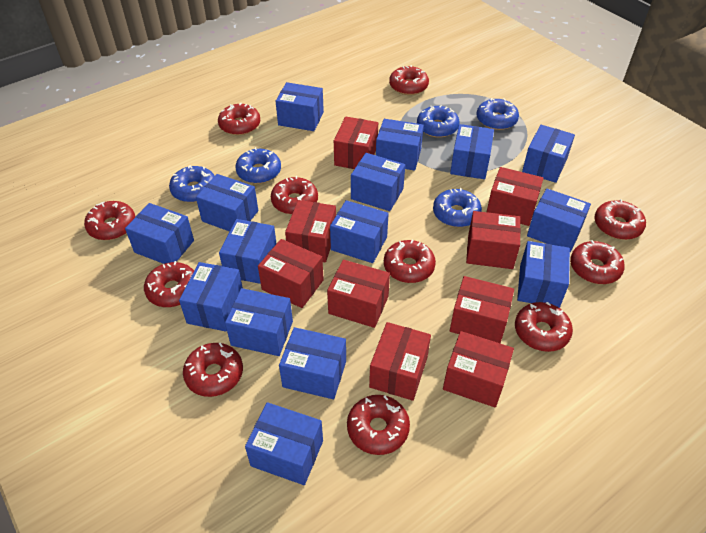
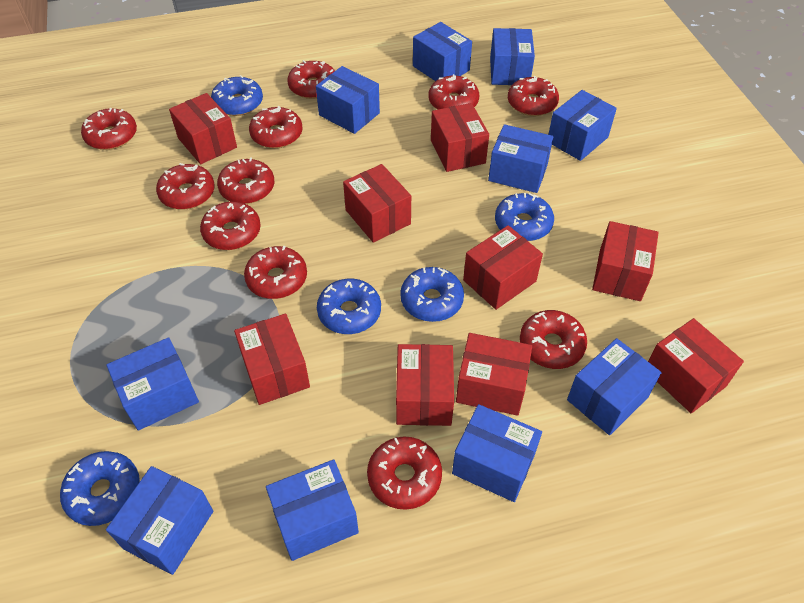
blue box: [125,203,194,264] [179,262,243,332] [196,174,258,232] [219,219,277,284] [225,288,293,356] [245,402,323,485] [276,82,324,131] [279,327,346,399] [330,200,389,263] [351,153,405,211] [376,119,424,171] [450,124,494,179] [517,241,570,308] [522,125,575,183] [527,189,591,252] = 15 -> [106,337,199,431] [106,466,213,575] [266,459,359,561] [316,66,380,134] [413,22,472,81] [452,404,542,502] [488,124,553,193] [490,28,535,85] [548,90,617,161] [567,338,661,435] = 10

